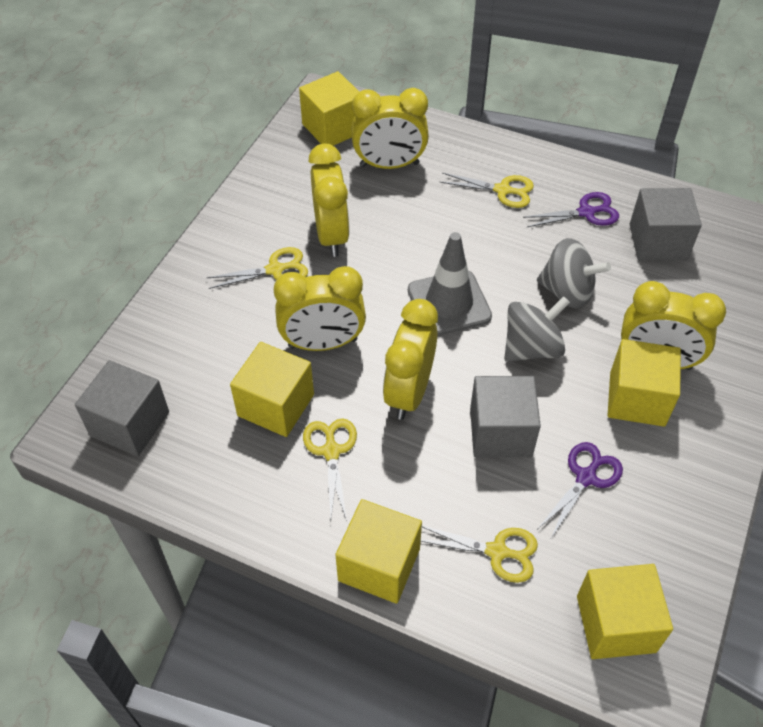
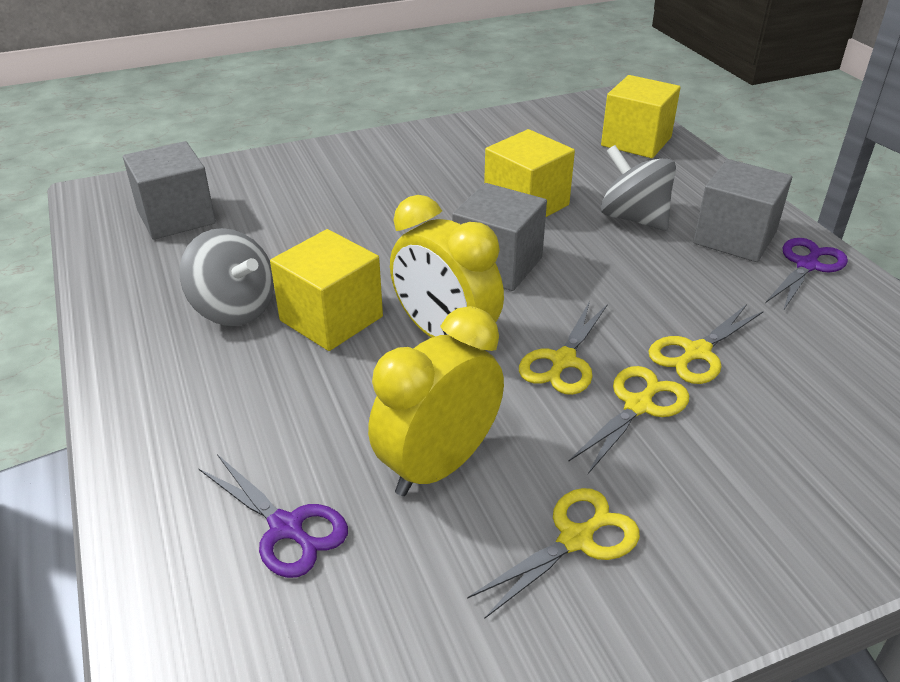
grey traffic cone: [408,232,492,336] = 1 -> none = 0
yellow clock: [274,266,366,351] [309,144,350,257] [352,88,429,169] [383,299,438,420] [621,281,726,370] = 5 -> [368,306,504,496] [390,195,504,338] = 2
yellow cube: [230,342,314,437] [299,71,359,146] [336,499,422,604] [577,564,673,659] [607,339,681,427] = 5 -> [270,229,383,351] [484,129,575,217] [601,75,681,158] = 3

